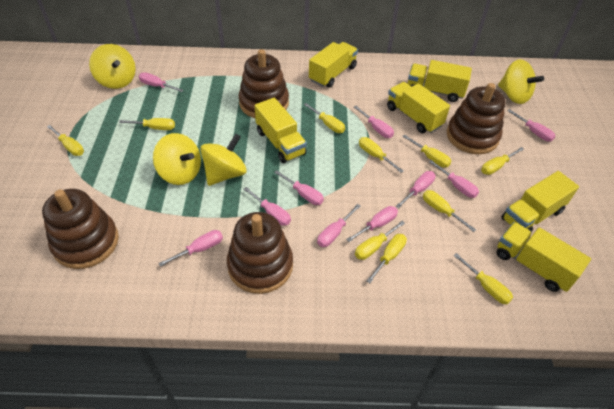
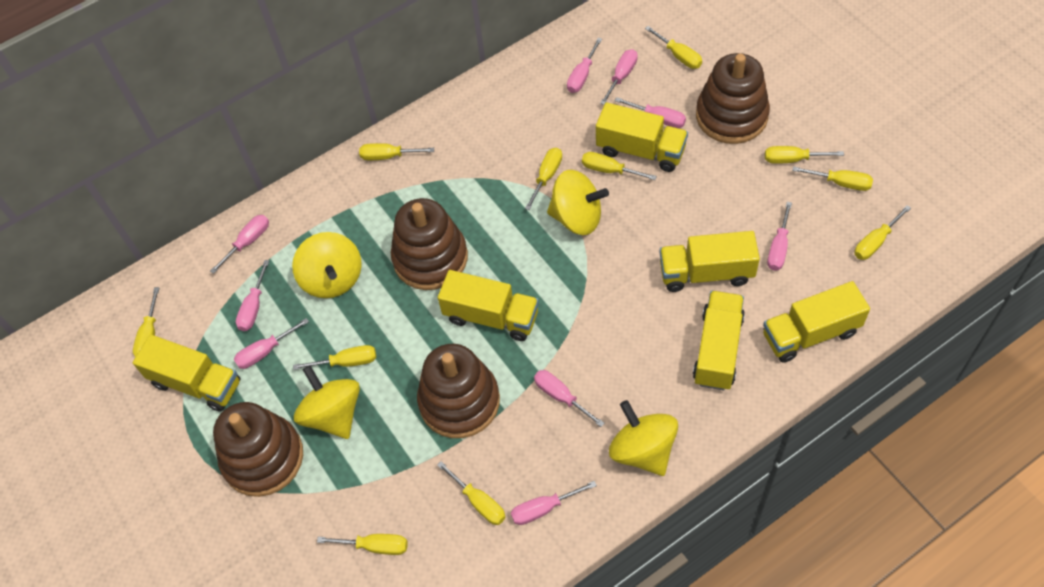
pink screwdriver: [139,72,184,92] [158,230,223,267] [243,187,291,226] [274,170,324,205] [317,204,361,247] [346,206,398,242] [354,106,394,138] [396,171,436,208] [429,160,479,198] [507,109,555,141] = 10 -> [210,215,269,274] [234,318,309,369] [236,260,269,331] [511,481,597,525] [534,370,605,427] [567,38,602,93] [600,49,638,105] [615,97,686,128] [767,202,792,271] = 9
yellow screwdriver: [47,125,84,156] [119,118,175,130] [304,103,345,133] [355,221,405,260] [359,137,403,173] [367,234,407,283] [402,134,451,167] [423,190,476,232] [453,253,513,304] [481,147,524,175] = 10 -> [133,287,159,357] [293,345,376,370] [317,534,408,555] [359,143,434,160] [437,461,506,525] [525,148,562,210] [582,152,657,180] [645,26,702,69] [765,146,844,164] [792,166,873,191] [855,205,911,260] = 11

